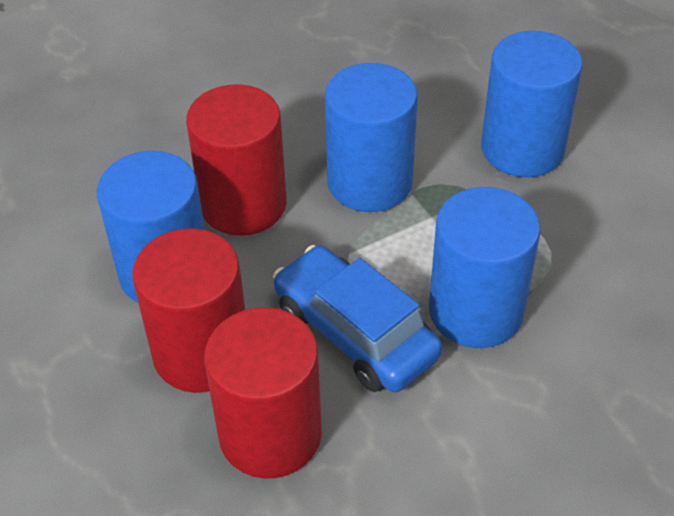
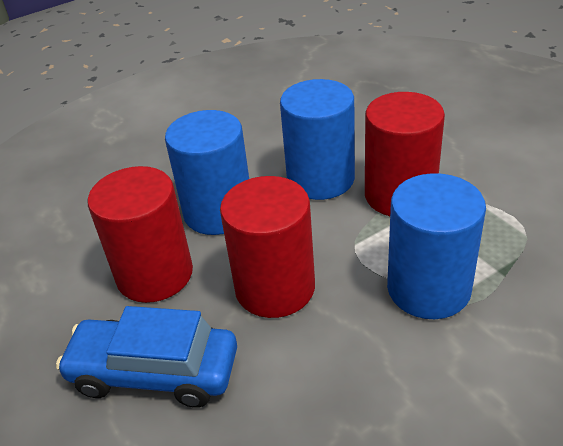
blue cylinder: [97,151,205,303] [325,63,418,212] [429,187,540,348] [481,31,583,177] = 4 -> [165,110,249,235] [280,79,355,200] [387,173,486,319] = 3

